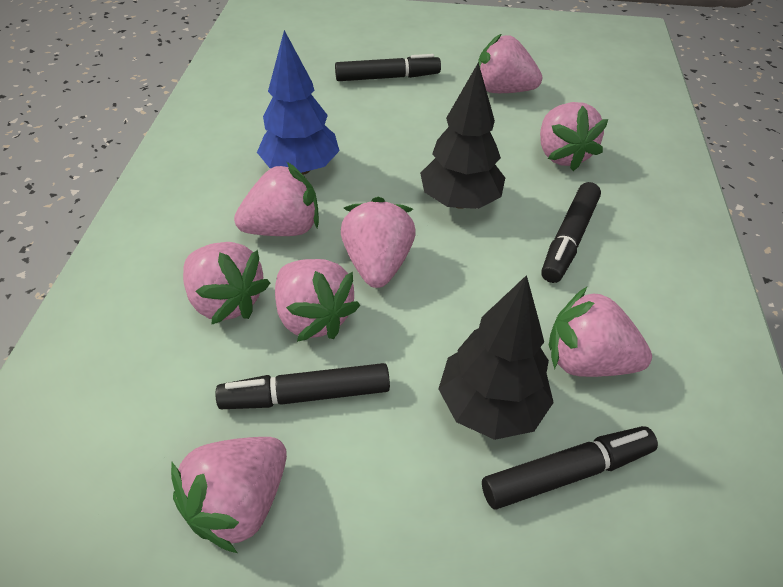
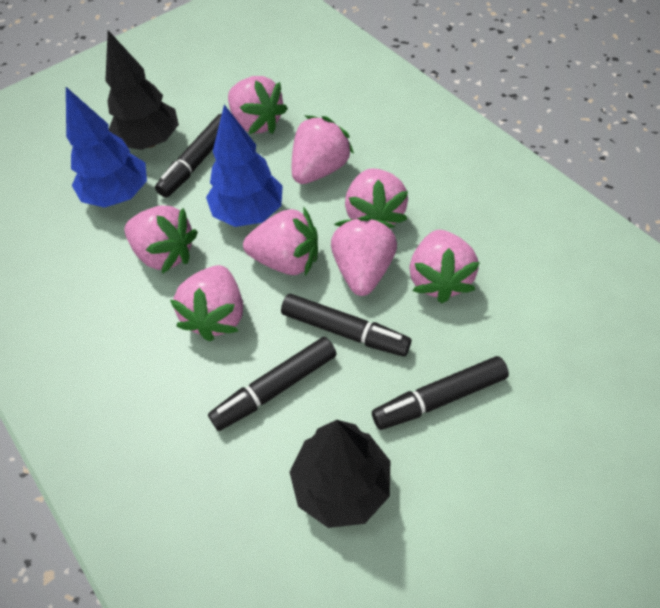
blue tree: [257,30,340,175] = 1 -> [66,87,147,208] [206,105,283,227] = 2

